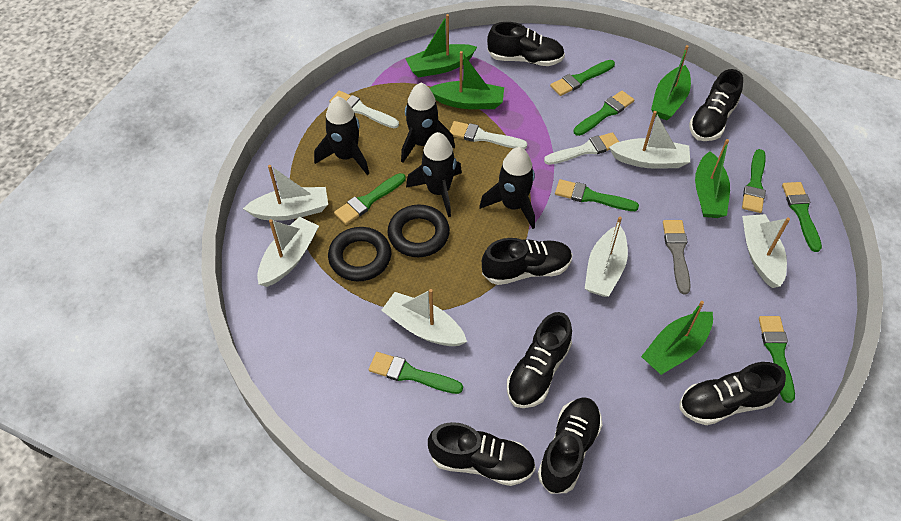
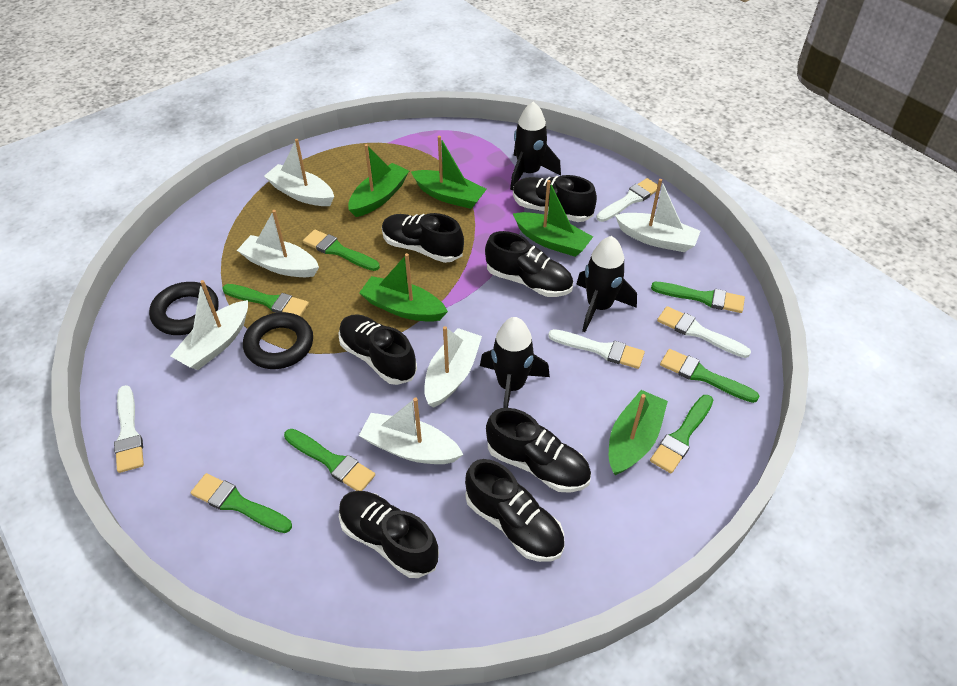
black rocket: [314,96,369,175] [401,83,455,163] [406,132,462,217] [479,147,535,229] = 4 -> [480,317,550,408] [510,101,561,190] [576,236,637,332] = 3
green brush: [334,173,406,225] [369,352,463,394] [550,60,615,96] [555,179,639,211] [574,91,634,136] [742,149,766,213] [759,316,795,403] [782,182,822,252] = 8 -> [191,473,292,533] [223,284,309,317] [284,429,375,491] [303,229,380,271] [650,395,713,473] [651,282,745,313] [660,349,760,403] = 7
grey brush: [663,220,691,294] = 1 -> none = 0
white brush: [329,91,399,128] [450,121,528,149] [544,132,619,165] = 3 -> [114,385,144,473] [548,329,645,369] [597,178,658,222] [657,306,751,358] = 4

